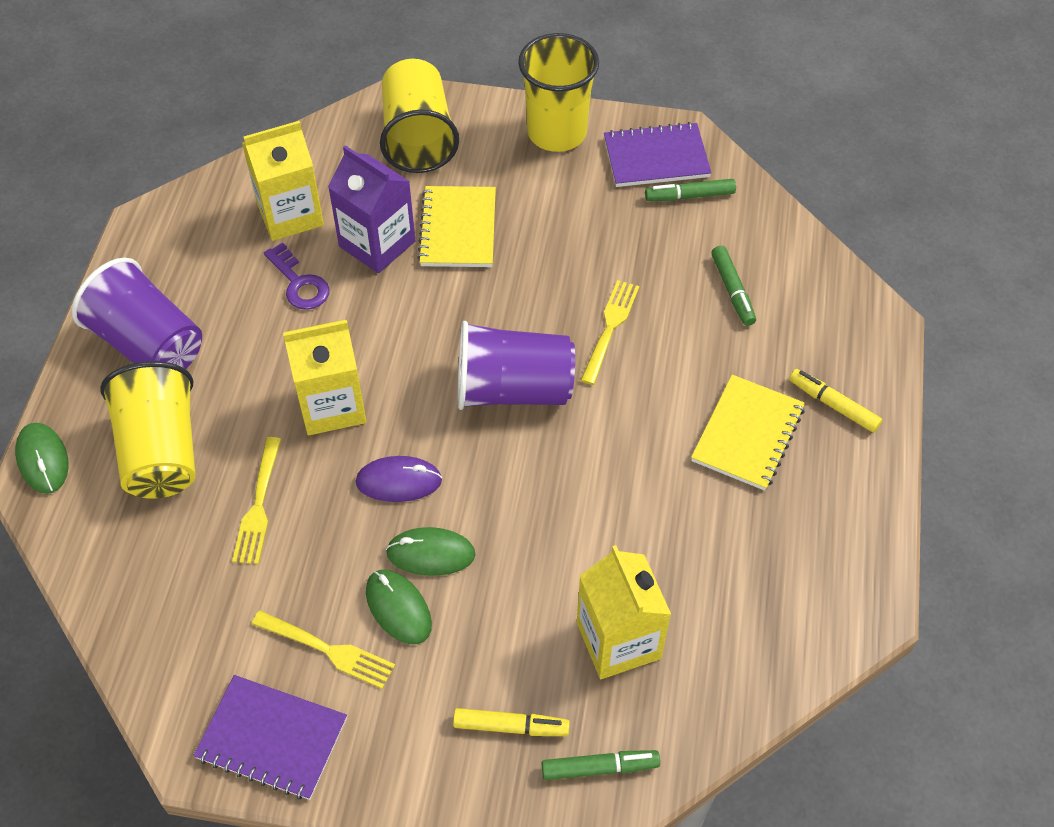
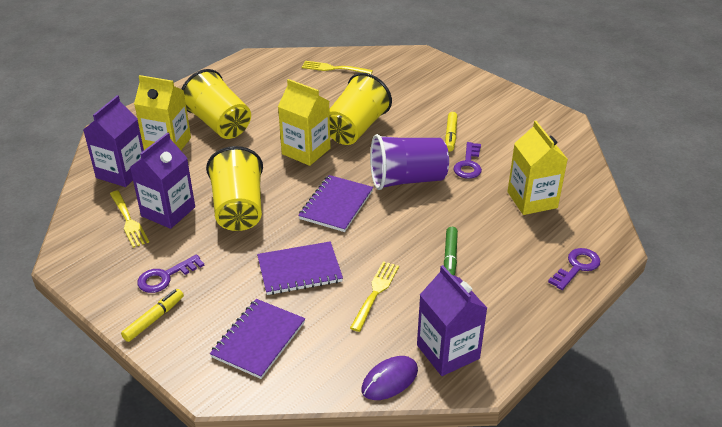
green marker: [542,750,660,780] [645,179,736,201] [711,246,756,326] = 3 -> [444,227,458,276] = 1
green mouse: [15,423,69,494] [366,570,432,644] [386,527,475,576] = 3 -> none = 0
purple carton: [328,145,415,273] = 1 -> [83,95,144,187] [130,132,195,229] [417,265,487,376] = 3
purple cup: [72,258,202,369] [457,321,575,410] = 2 -> [370,134,449,190] = 1
purple key: [264,242,329,310] = 1 -> [138,254,204,293] [454,142,482,179] [548,248,600,290] = 3
purple notebook: [193,675,347,800] [604,122,711,187] = 2 -> [210,299,305,379] [257,241,343,295] [298,175,373,232] = 3
yellow notebook: [417,186,496,267] [691,375,805,491] = 2 -> none = 0

